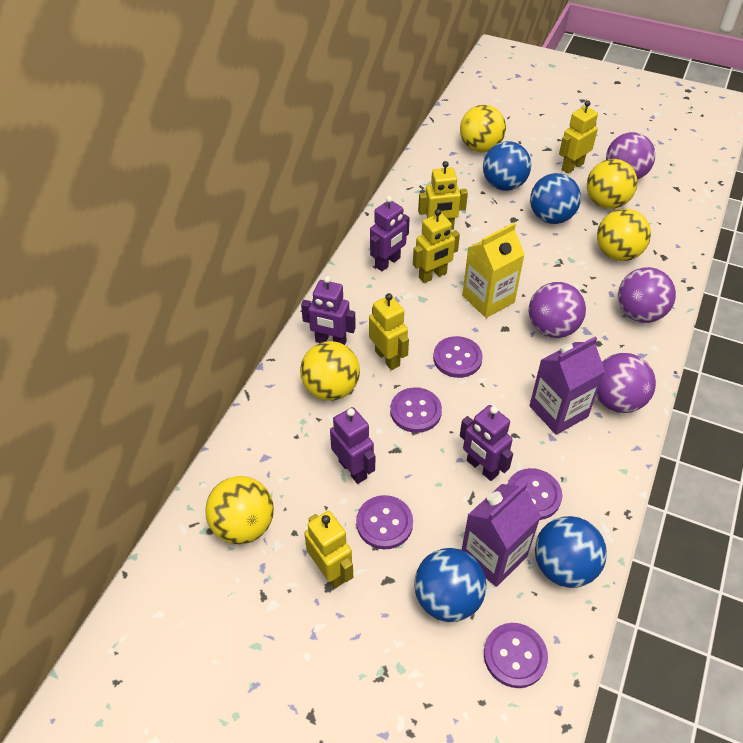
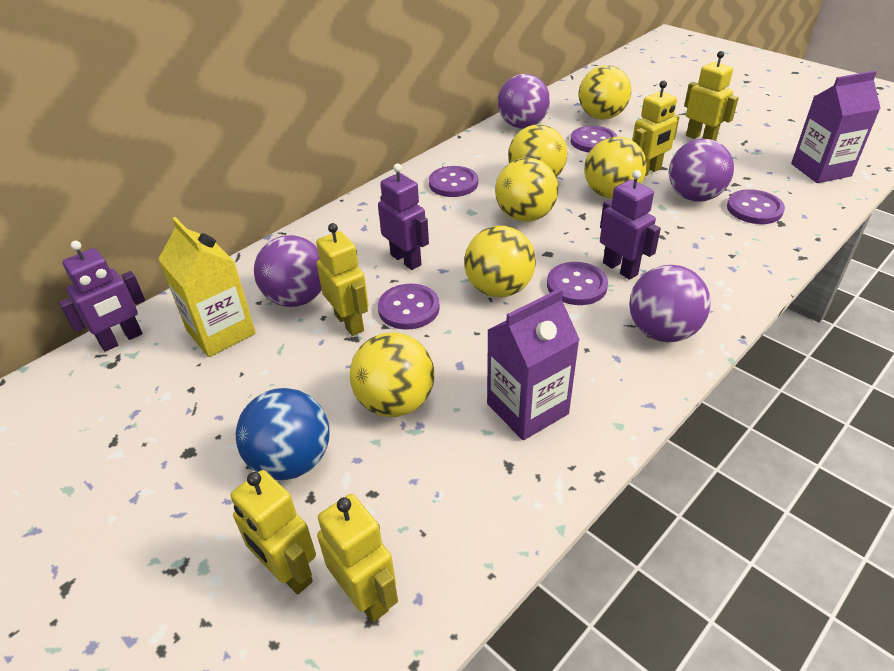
blue ball: [414,548,486,622] [483,141,531,191] [530,173,581,224] [535,516,607,588] = 4 -> [236,388,330,480] = 1
purple robot: [301,276,356,345] [330,407,375,484] [370,196,410,271] [460,405,513,481] = 4 -> [59,241,145,352] [378,164,429,270] [600,170,661,280] = 3
yellow ball: [205,476,274,544] [300,341,360,401] [460,105,506,152] [587,159,638,209] [597,209,651,261] = 5 -> [350,332,435,417] [464,226,536,297] [495,158,558,222] [508,125,567,177] [579,65,631,120] [585,137,647,199] = 6

